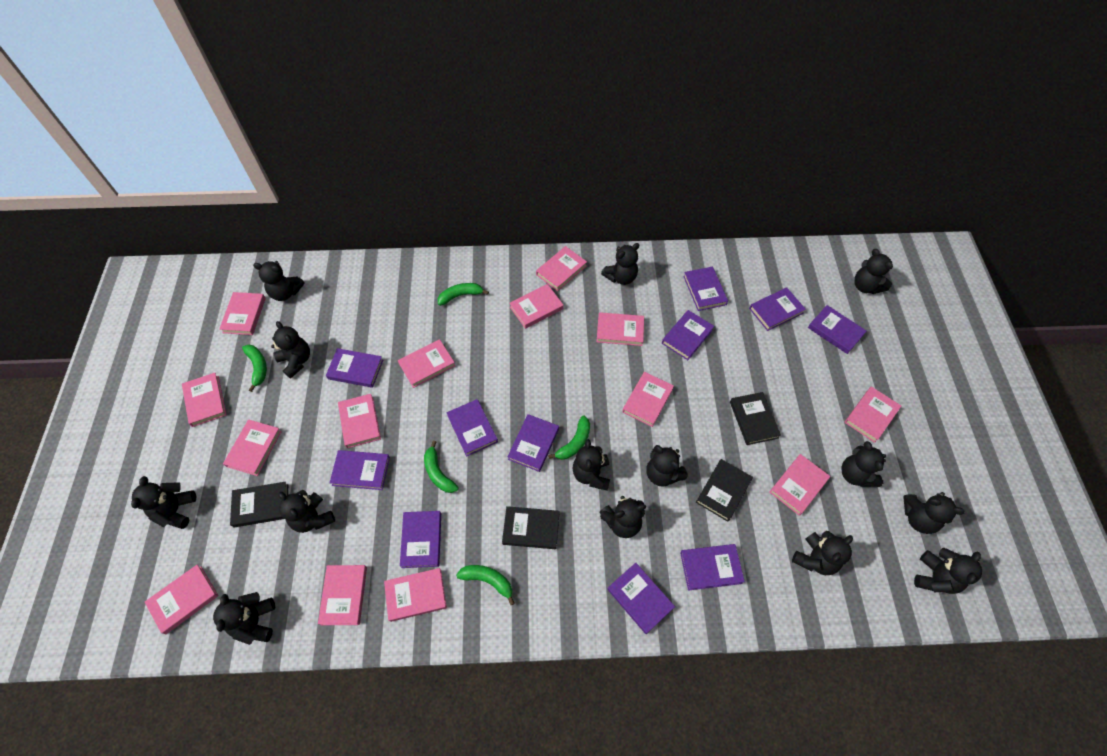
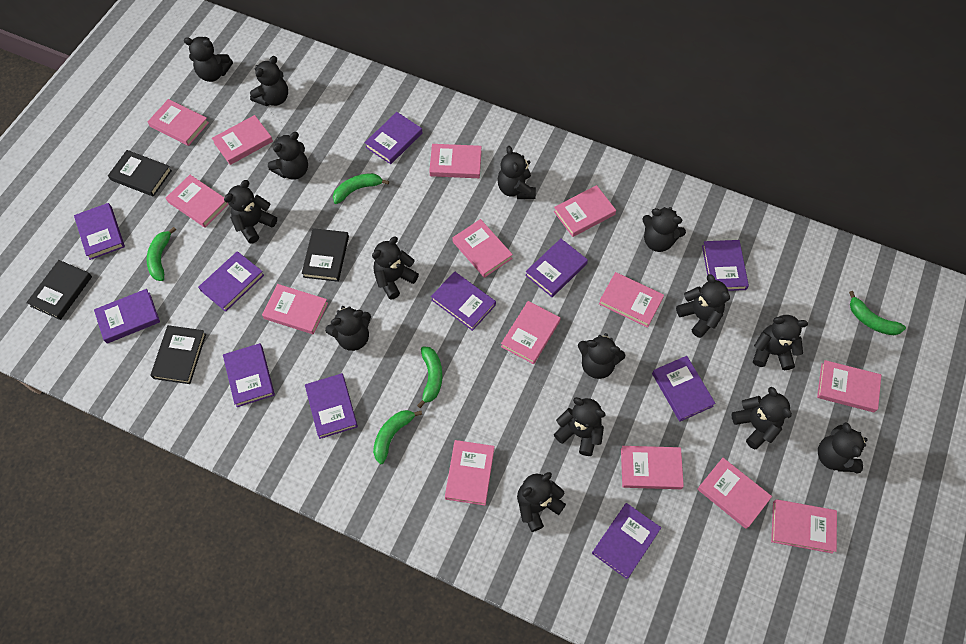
black teddy bear: [131,476,196,529] [213,592,275,645] [253,261,305,301] [271,321,310,378] [278,490,335,533] [572,439,610,491] [600,496,646,538] [601,243,640,285] [646,445,688,487] [792,531,853,575] [841,441,886,487] [854,249,893,294] [903,492,965,534] [914,548,982,594] = 14 -> [184,37,233,82] [224,180,277,244] [250,56,288,106] [268,132,308,180] [325,306,371,351] [372,237,419,300] [497,146,536,199] [517,472,566,532] [554,397,606,456] [578,333,625,379] [642,207,686,252] [676,274,730,338] [732,387,792,450] [753,315,808,370] [818,422,867,474] = 15

